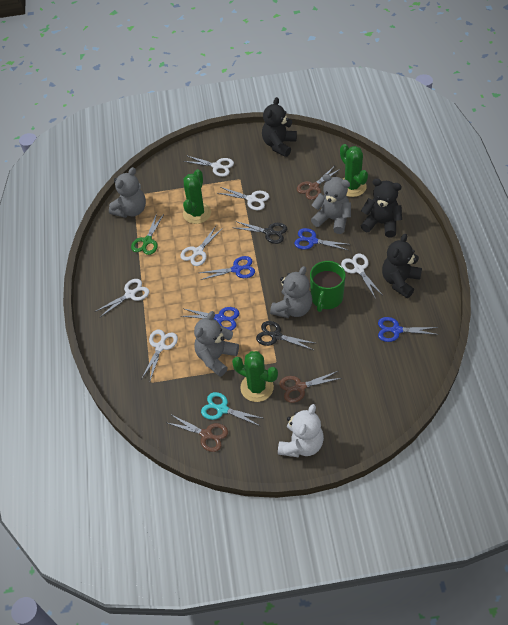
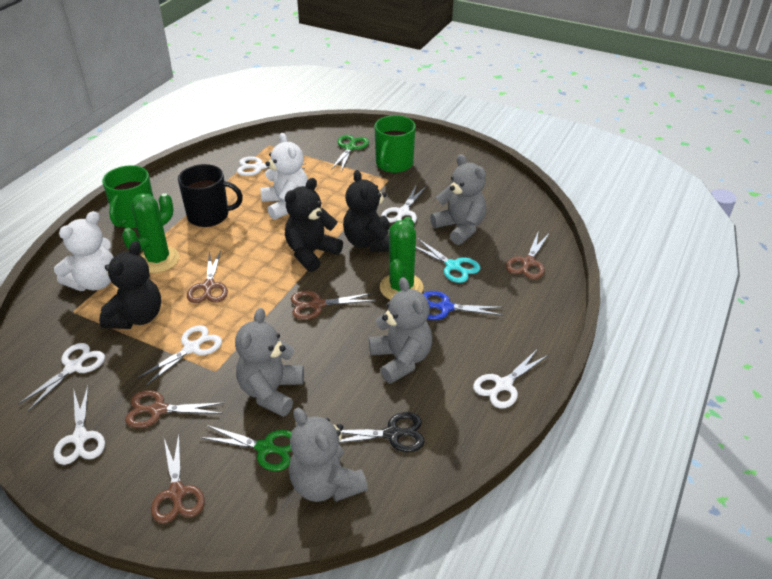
black mug: none = 0 -> [178,164,243,227] = 1
black scissors: [235,221,287,244] [256,321,314,350] = 2 -> [339,412,425,452] = 1
blue scissors: [181,307,239,331] [200,256,255,280] [294,228,351,250] [378,317,439,342] = 4 -> [423,291,504,320] = 1
brown scissors: [168,414,228,452] [279,371,341,403] [297,167,340,200] = 3 -> [125,390,224,428] [151,435,205,524] [187,250,228,303] [291,291,375,320] [506,230,549,280] = 5
green cactus: [183,169,211,224] [232,351,278,402] [340,144,368,197] = 3 -> [122,193,180,273] [380,217,423,300] = 2
green mug: [310,261,346,312] = 1 -> [102,165,153,228] [374,115,416,173] = 2
green scissors: [131,213,164,255] = 1 -> [199,425,292,471] [331,135,369,171] = 2
white teddy bear: [278,404,324,457] = 1 -> [54,211,114,291] [261,133,308,220] = 2

